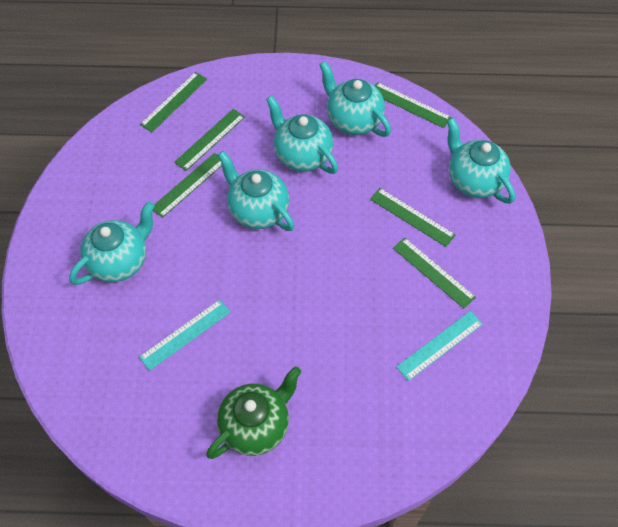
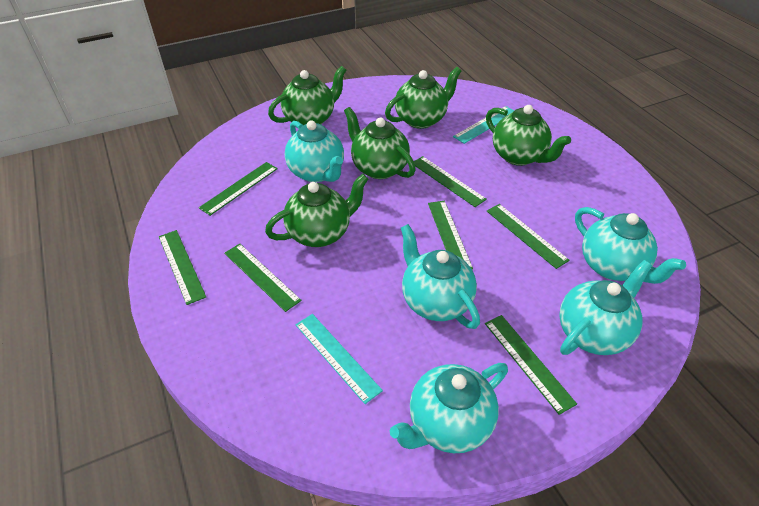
green ruler: [140,72,207,132] [153,153,222,218] [174,109,245,171] [370,188,456,247] [375,82,451,128] [393,237,476,309] = 6 -> [159,230,206,305] [199,162,278,216] [224,244,302,312] [414,156,487,207] [428,201,473,269] [485,315,577,415] [487,204,570,269] = 7
green teapot: [206,366,301,459] = 1 -> [265,174,368,247] [268,66,346,125] [344,107,416,179] [385,67,461,129] [486,105,571,166] = 5

